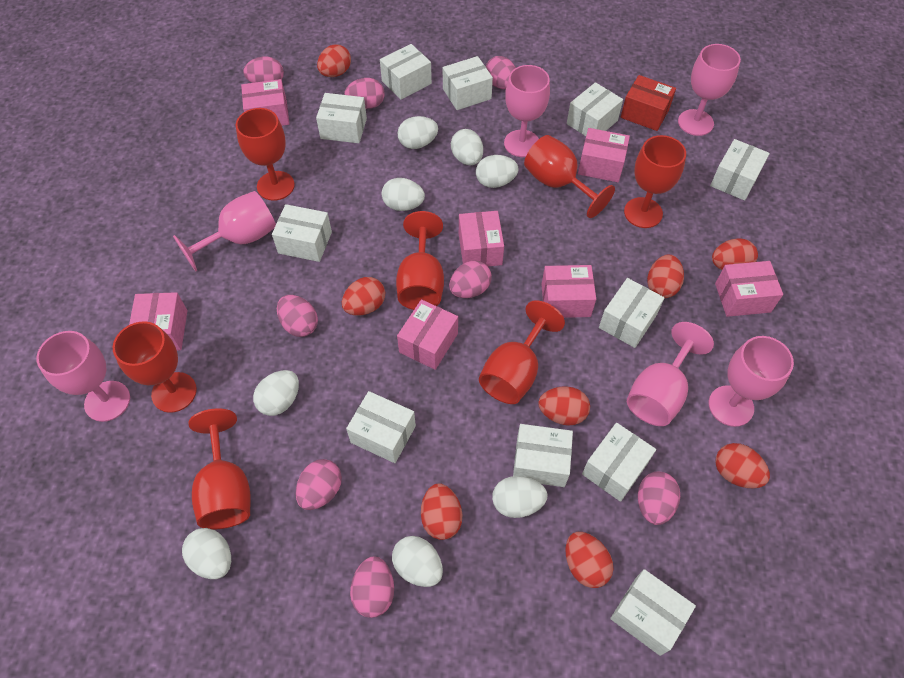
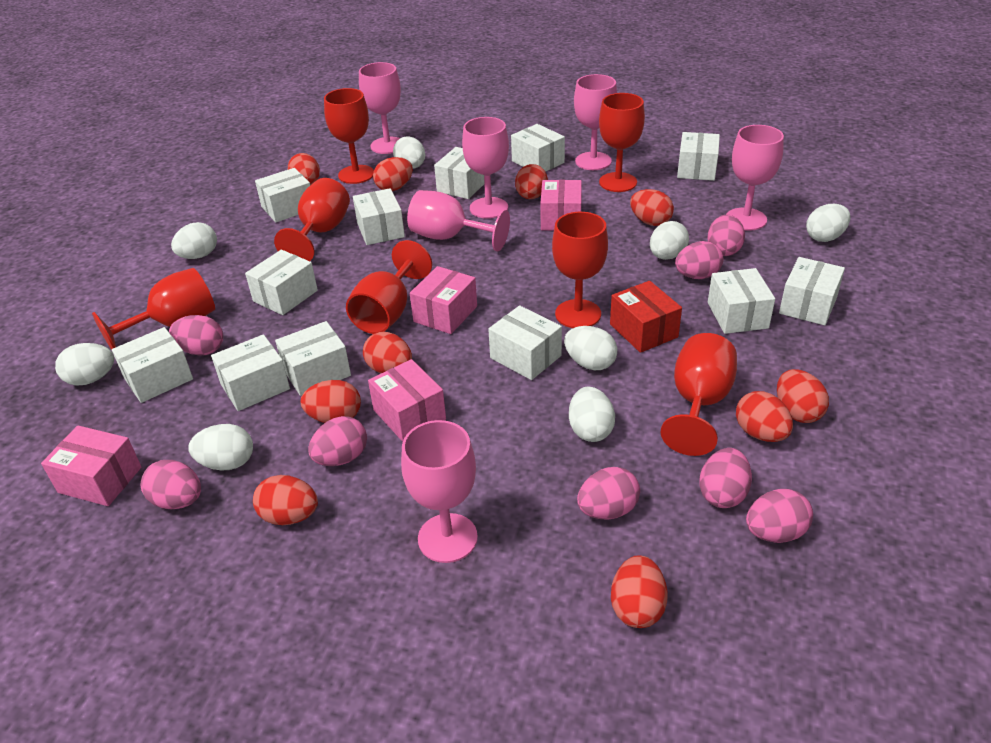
pink box: [129,292,187,351] [241,79,289,126] [397,299,458,370] [459,211,504,266] [541,265,596,318] [578,128,630,182] [715,261,783,317] = 7 -> [41,425,141,506] [368,359,446,442] [410,266,477,334] [540,180,582,231] = 4
red egg: [317,44,351,77] [342,277,385,316] [421,483,462,540] [539,386,590,426] [566,532,613,588] [647,255,684,298] [712,238,758,270] [715,443,770,488] = 8 -> [253,475,318,525] [288,153,320,185] [300,380,361,423] [363,332,412,373] [373,157,413,191] [515,164,548,199] [611,555,668,628] [630,189,674,226] [736,391,793,442] [777,369,829,423] = 10
white box: [272,204,332,262] [316,93,367,143] [346,391,416,463] [380,44,432,100] [443,56,493,110] [513,424,573,487] [567,82,623,136] [582,423,656,502] [599,278,664,348] [610,569,696,656] [710,139,770,201] = 11 -> [112,327,193,403] [211,334,290,411] [245,250,318,315] [255,168,310,222] [275,321,351,396] [353,188,405,245] [434,147,484,199] [488,305,562,380] [511,124,565,172] [677,132,720,181] [708,268,775,334] [779,257,845,325] = 12

